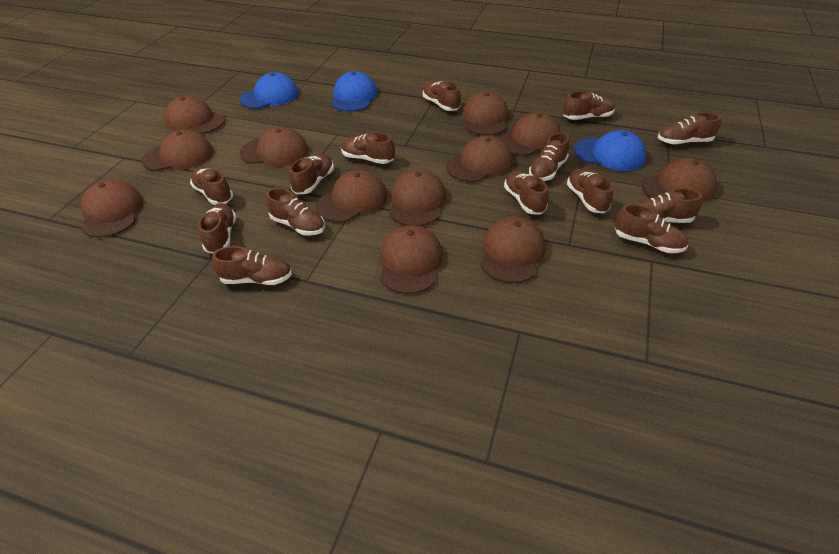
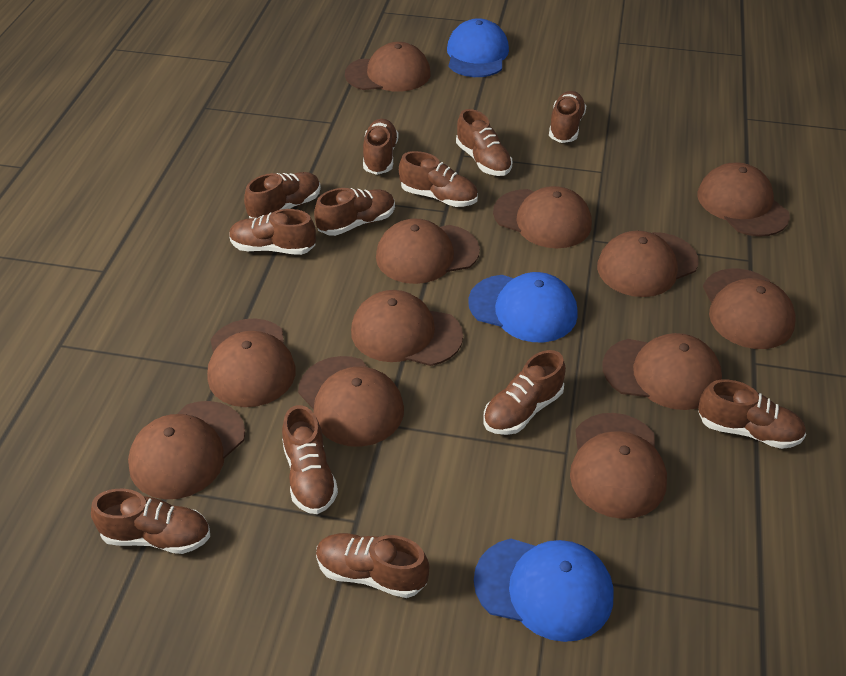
brown shoe: [190,167,233,205] [198,203,236,253] [212,246,292,285] [266,188,325,236] [289,154,334,194] [341,132,395,164] [423,81,461,111] [504,171,548,215] [529,132,569,181] [563,91,615,120] [567,169,613,213] [615,204,688,253] [633,188,702,223] [658,112,721,145] = 14 -> [91,489,210,554] [229,209,316,255] [244,172,321,218] [282,405,338,514] [314,188,395,236] [316,533,429,598] [363,119,398,175] [399,151,478,207] [456,109,512,176] [483,350,566,435] [549,91,586,143] [698,379,806,449] = 12

